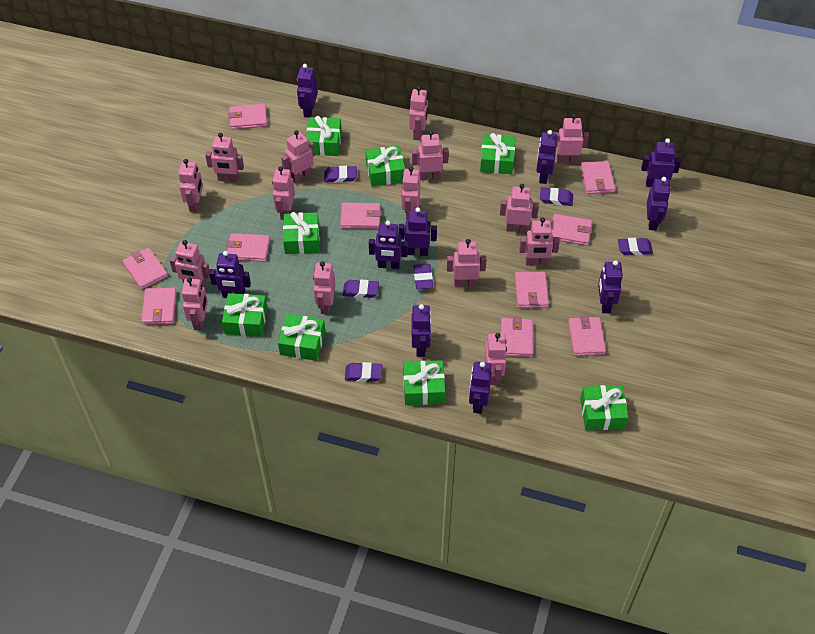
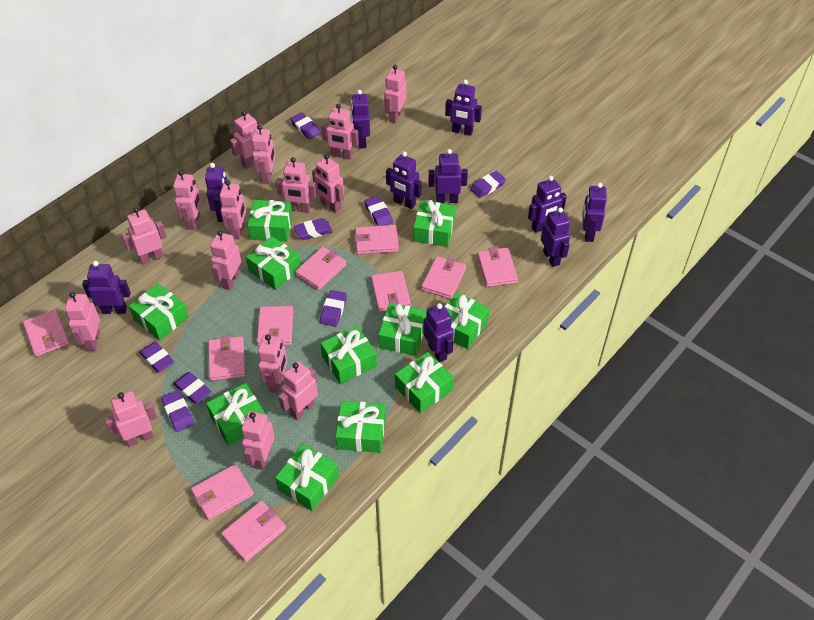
green gift: [222,293,267,337] [278,314,325,361] [283,212,319,254] [306,116,342,156] [366,145,405,187] [403,360,445,405] [480,133,515,174] [580,385,629,431] = 8 -> [129,284,189,340] [206,383,265,446] [246,236,301,290] [247,200,293,242] [275,444,339,511] [320,326,377,384] [335,401,385,453] [378,303,426,356] [395,352,454,413] [413,200,456,247] [445,292,490,349] = 11
purple eraser: [324,166,357,183] [343,280,379,298] [345,362,383,382] [413,264,433,289] [540,187,573,206] [618,238,653,255] = 6 -> [139,342,174,372] [161,390,194,432] [173,372,211,404] [290,112,321,139] [294,218,332,240] [320,290,347,327] [364,196,393,226] [470,171,506,198] = 8

